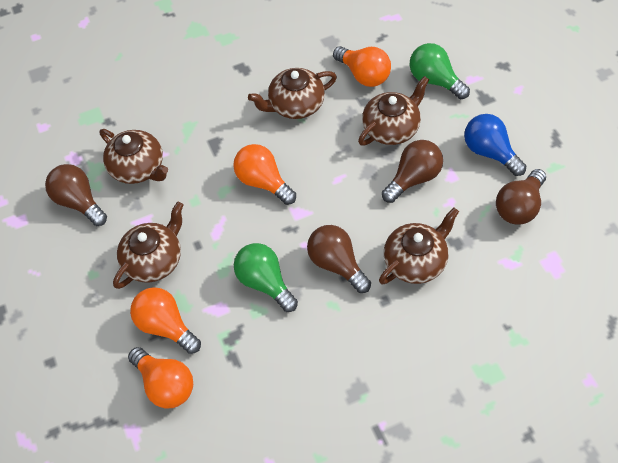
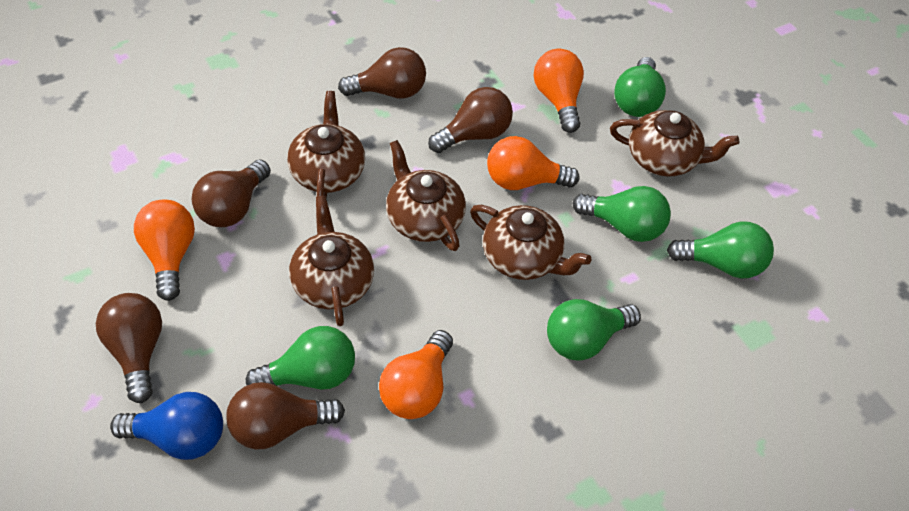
brown light bulb: [45,164,107,226] [307,225,371,293] [382,140,443,203] [496,169,546,225] = 4 -> [96,293,162,403] [192,159,271,227] [226,382,345,449] [338,47,426,98] [428,87,513,153] = 5
green light bulb: [234,243,298,312] [410,43,470,99] = 2 -> [246,326,355,390] [547,299,641,361] [572,186,671,242] [614,57,666,117] [667,221,774,278] = 5

